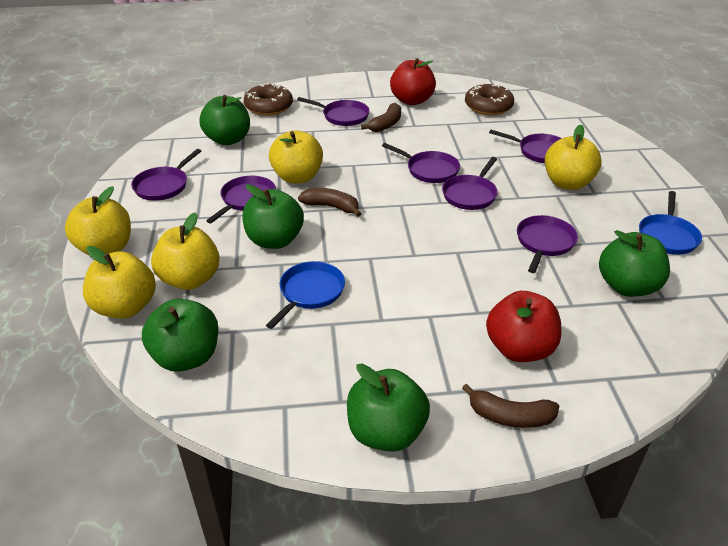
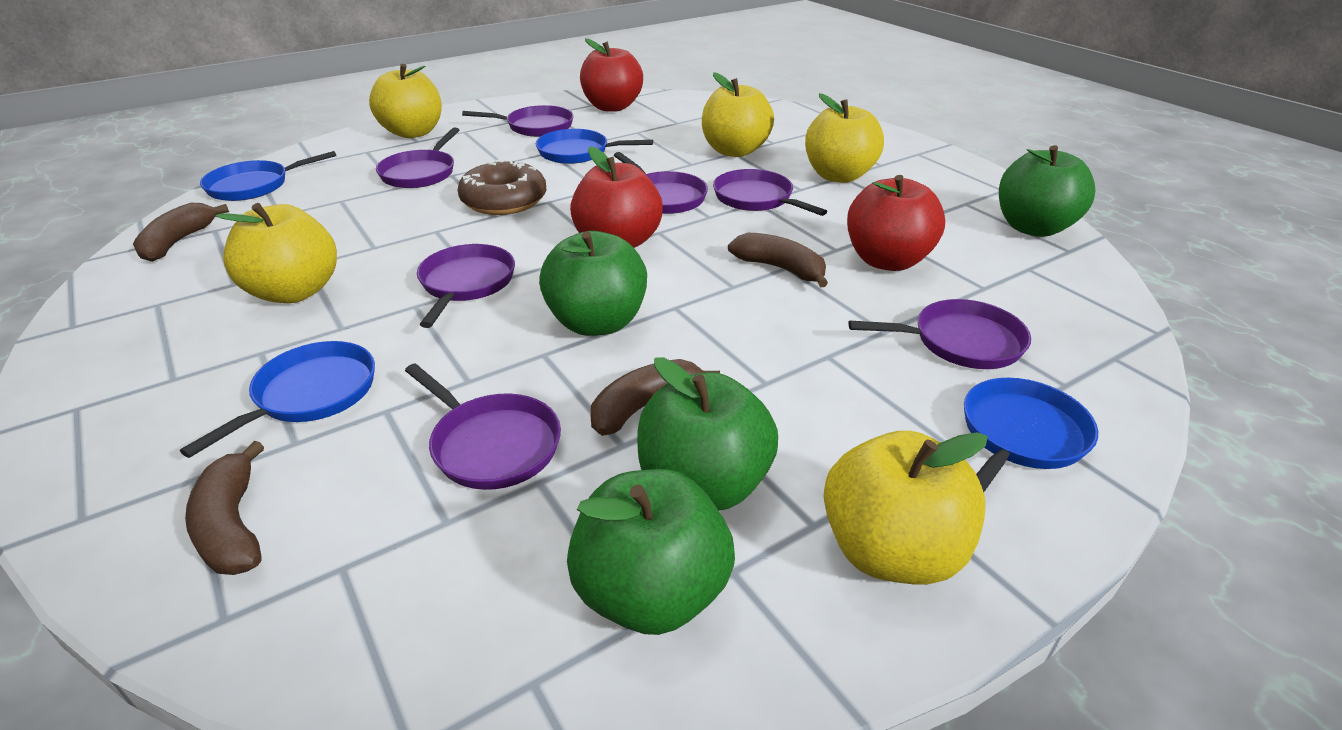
blue pan: [266,261,345,329] [639,191,702,255] = 2 -> [180,341,375,458] [200,151,336,201] [536,129,653,164] [964,378,1098,492] = 4
brown banana: [298,188,361,217] [361,103,401,132] [462,384,559,428] = 3 -> [133,203,229,262] [185,441,264,575] [591,359,720,436] [728,233,828,287] = 4
brown donut: [244,83,293,116] [465,83,514,115] = 2 -> [458,159,546,215] = 1
green apple: [142,299,218,372] [199,95,250,145] [242,184,304,249] [347,364,430,452] [599,230,670,297] = 5 -> [539,231,647,336] [567,469,735,635] [637,357,778,510] [999,145,1095,237] = 4
red apple: [390,58,436,105] [486,291,562,362] = 2 -> [570,146,663,248] [580,38,643,112] [847,175,945,271] = 3

